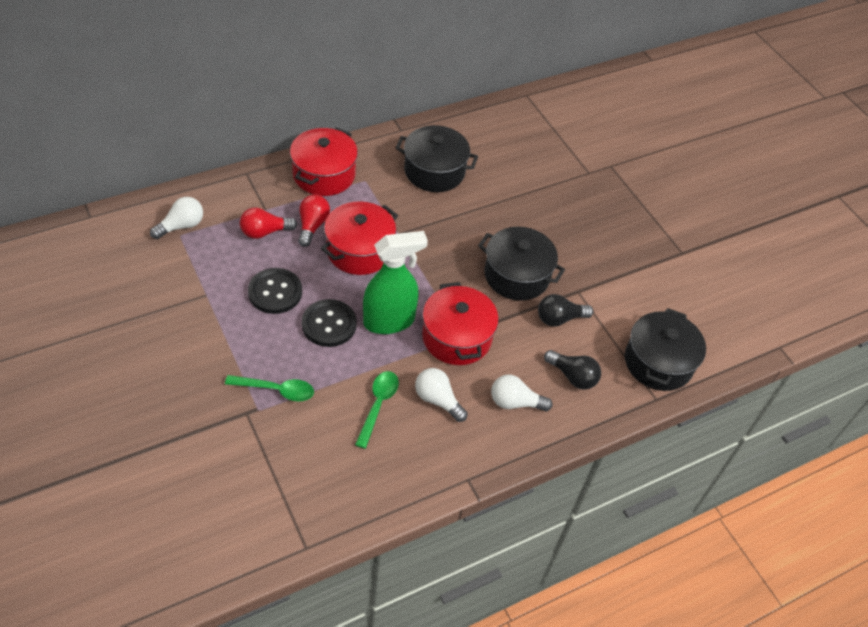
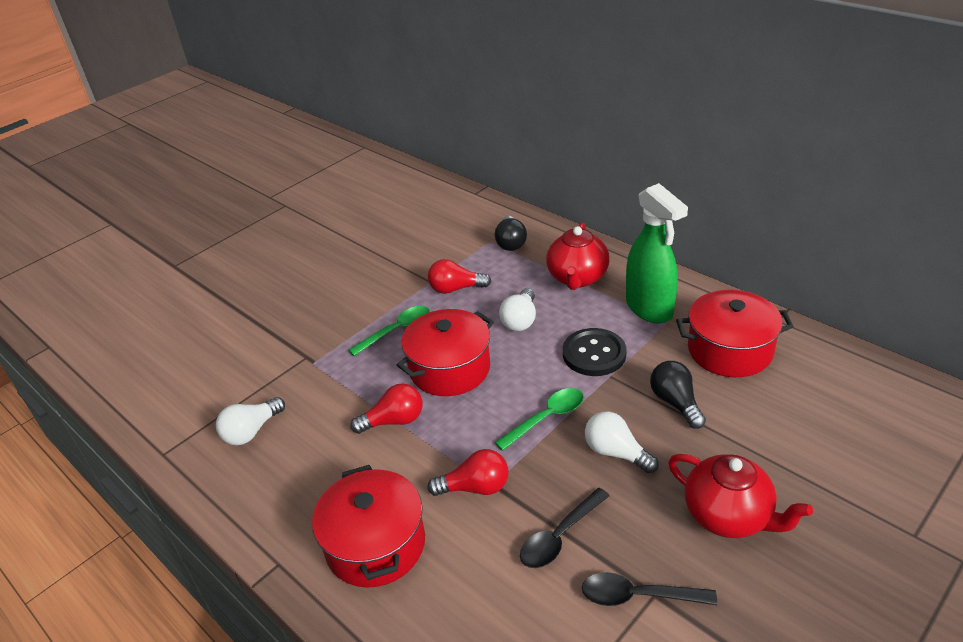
black button: [248,268,302,314] [302,299,357,347] = 2 -> [563,328,627,376] = 1
black pot: [396,125,478,192] [478,227,565,301] [625,308,706,391] = 3 -> none = 0
black spoon: none = 0 -> [520,488,610,568] [582,572,717,606] = 2
red light bulb: [240,208,297,239] [298,194,330,247] = 2 -> [350,383,423,434] [427,449,509,496] [428,259,491,294] = 3
red teapot: none = 0 -> [546,223,609,290] [668,454,813,538] = 2

